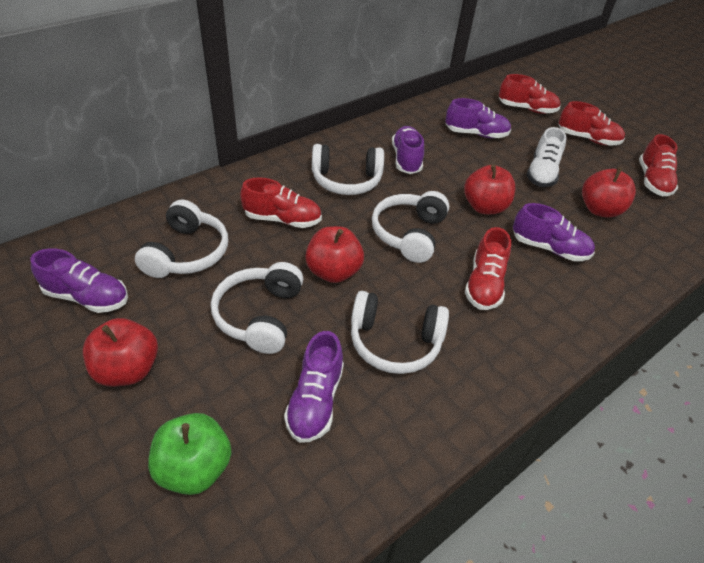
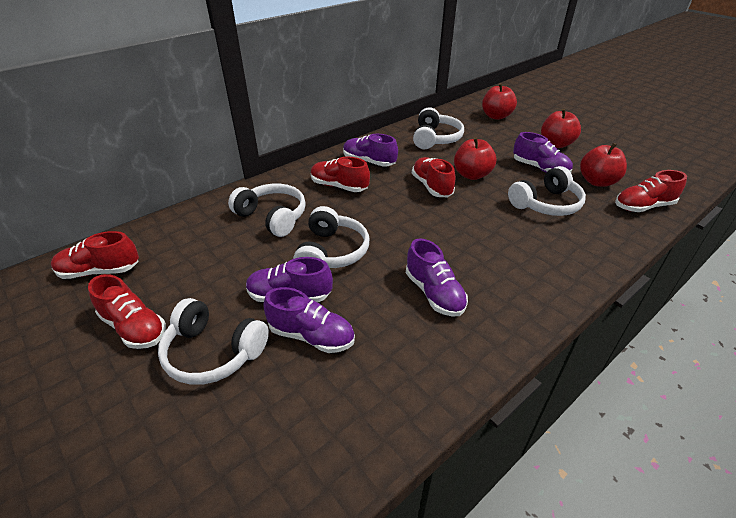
green apple: [148,413,231,495] = 1 -> none = 0
white shoe: [526,127,566,187] = 1 -> none = 0

